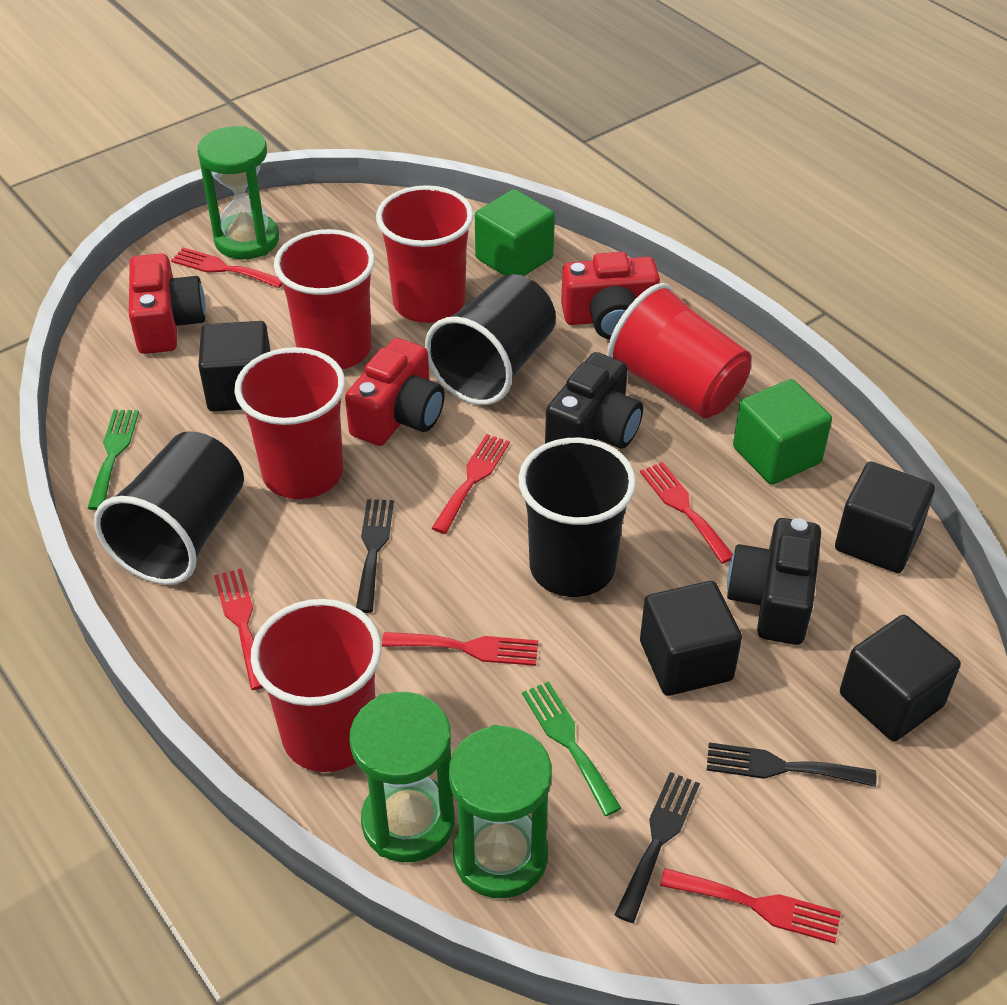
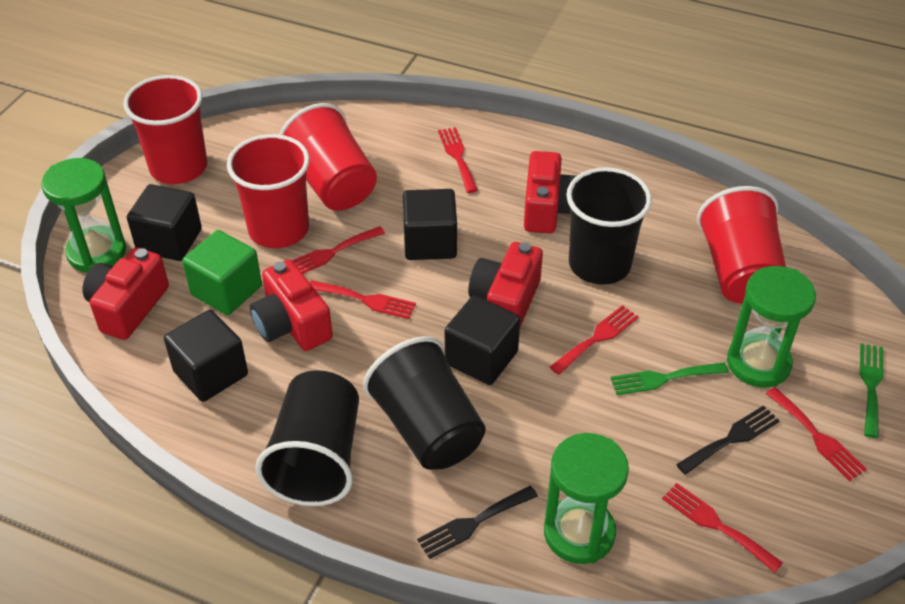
black camera: [545,352,643,449] [727,518,821,645] = 2 -> none = 0
black fork: [356,499,394,613] [614,772,700,923] [707,742,876,787] = 3 -> [417,486,538,559] [676,405,780,475] = 2
green cube: [475,189,555,276] [733,379,832,485] = 2 -> [182,230,262,315] = 1
red camera: [129,253,206,354] [345,338,445,446] [561,252,660,340] = 3 -> [83,248,169,340] [250,260,333,351] [468,242,543,327] [524,151,576,233] = 4
red cup: [234,347,345,499] [251,599,382,772] [274,229,375,369] [376,185,474,323] [607,283,751,418] = 5 -> [123,75,207,184] [227,134,310,248] [279,103,377,211] [697,186,786,304] = 4

